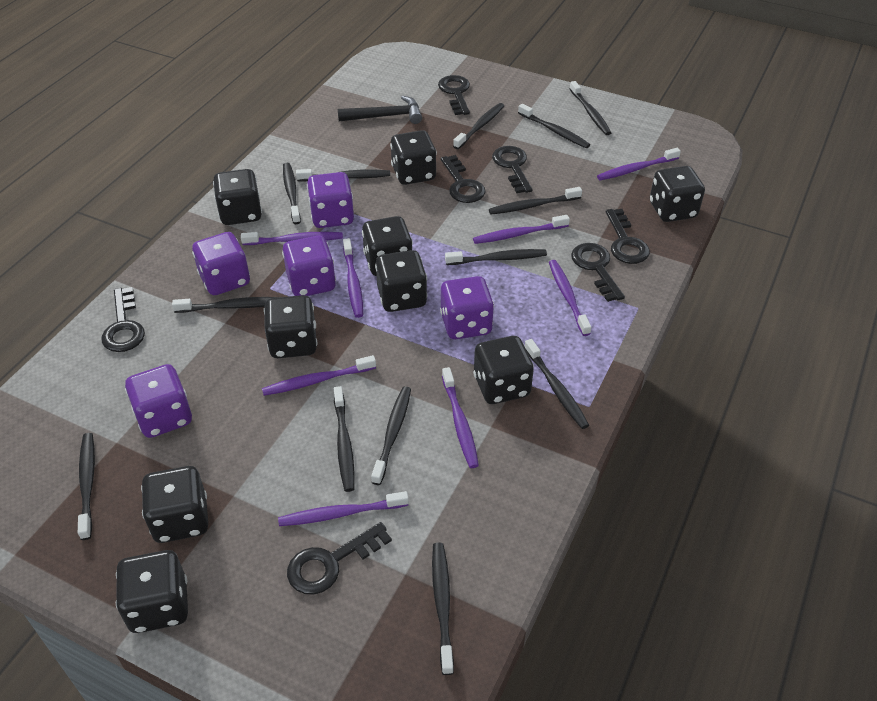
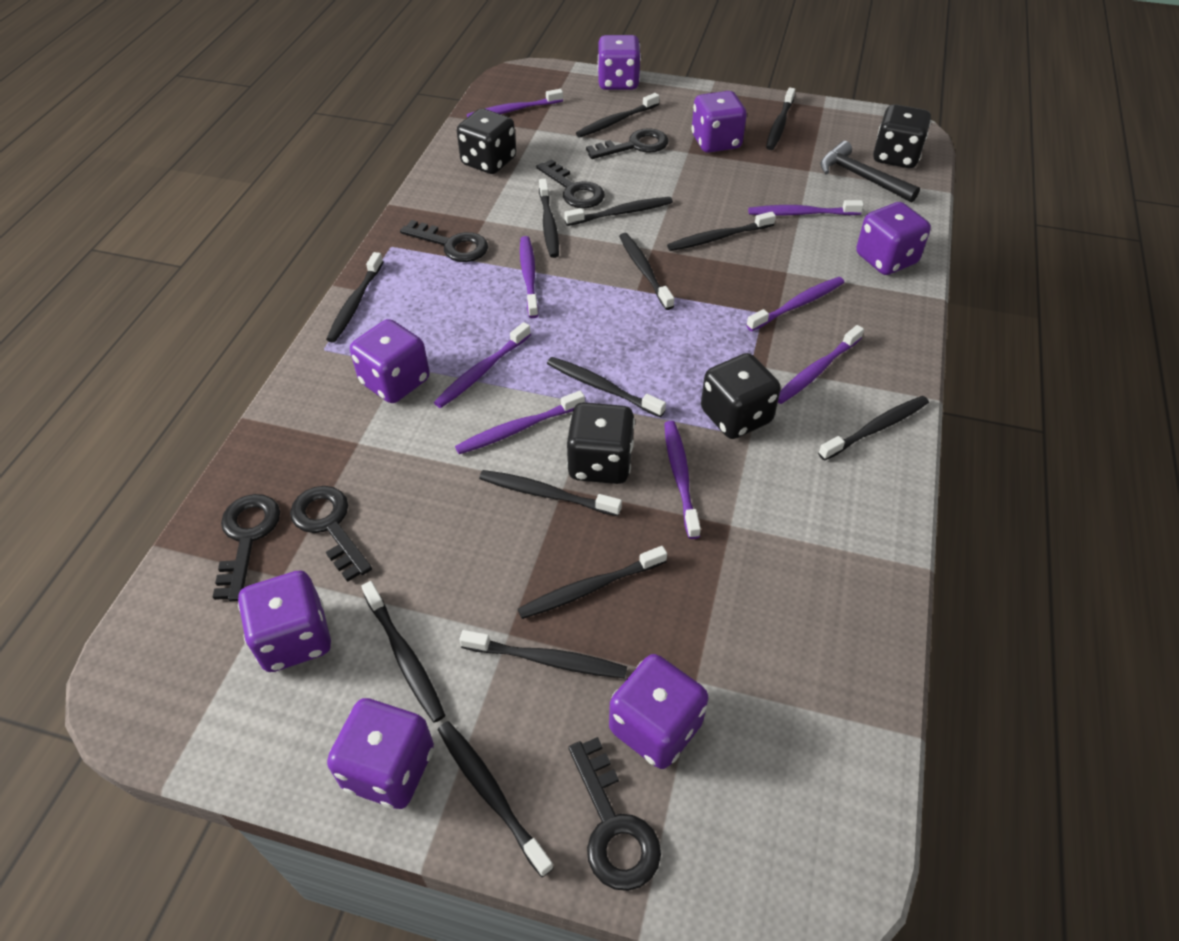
black dice: [116,550,188,633] [141,466,208,543] [213,169,262,225] [264,295,317,358] [362,216,413,276] [375,250,427,312] [390,130,437,185] [473,336,534,404] [650,166,705,222] = 9 -> [457,109,516,174] [567,402,635,484] [701,353,781,439] [873,104,931,168] = 4
black key: [101,287,145,352] [287,522,392,595] [438,75,470,115] [441,155,485,203] [492,146,533,193] [571,243,625,302] [606,209,650,264] = 7 -> [213,494,280,601] [290,486,372,582] [400,220,488,262] [536,159,605,208] [568,737,661,891] [586,128,669,159] = 6
black toothbrush: [78,433,95,540] [172,297,278,313] [283,163,301,224] [296,169,390,181] [333,386,355,492] [371,386,411,485] [432,542,454,675] [445,249,547,265] [453,103,504,149] [489,187,582,215] [518,104,590,148] [525,339,589,429] [569,81,611,135] = 13 -> [326,252,383,343] [361,581,446,723] [437,721,554,877] [460,630,627,678] [479,470,622,516] [518,546,667,619] [539,179,559,258] [547,357,666,417] [564,197,673,226] [576,93,659,138] [619,233,674,310] [667,212,776,251] [766,88,795,150] [818,396,929,461] = 14
purple dice: [125,364,192,438] [192,232,250,295] [282,236,336,296] [307,172,354,228] [440,276,494,339] = 5 -> [238,571,331,672] [327,698,434,809] [350,319,430,403] [597,35,641,90] [609,654,709,769] [691,91,747,153] [856,202,931,275] = 7

